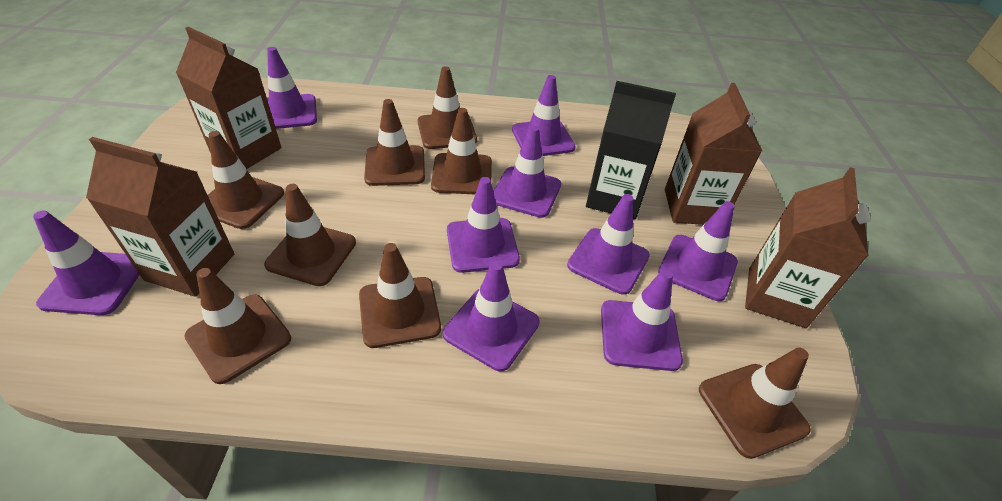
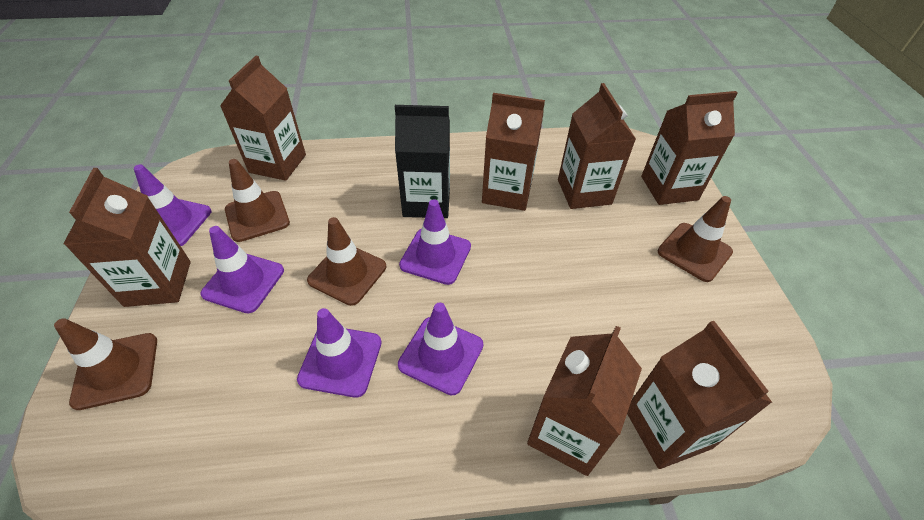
brown carton: [86,137,234,297] [176,27,281,169] [665,83,762,225] [745,167,871,328] = 4 -> [63,168,191,307] [220,56,306,181] [482,93,545,211] [527,326,642,476] [558,83,636,209] [627,321,773,469] [641,91,737,205] = 7
brown traffic cone: [184,268,291,384] [208,131,284,229] [264,184,356,286] [359,243,441,348] [364,99,425,186] [418,66,477,149] [431,108,492,194] [699,347,811,459] = 8 -> [54,318,157,410] [225,159,290,242] [307,217,386,306] [658,196,733,282] = 4
purple traffic cone: [33,210,140,315] [267,47,317,129] [443,261,540,371] [447,177,520,273] [493,126,561,218] [512,75,576,156] [567,194,650,295] [601,269,683,371] [658,201,738,301] = 9 -> [134,165,211,246] [200,226,284,313] [297,308,382,398] [398,303,483,396] [399,199,471,285] = 5

